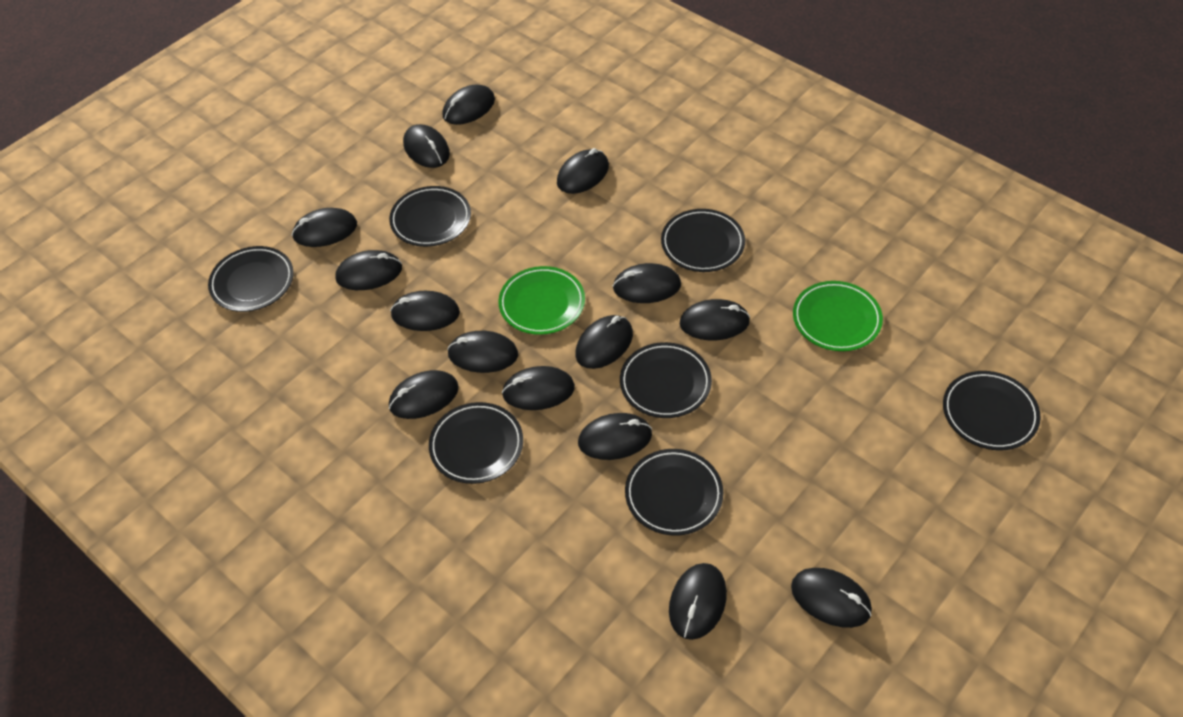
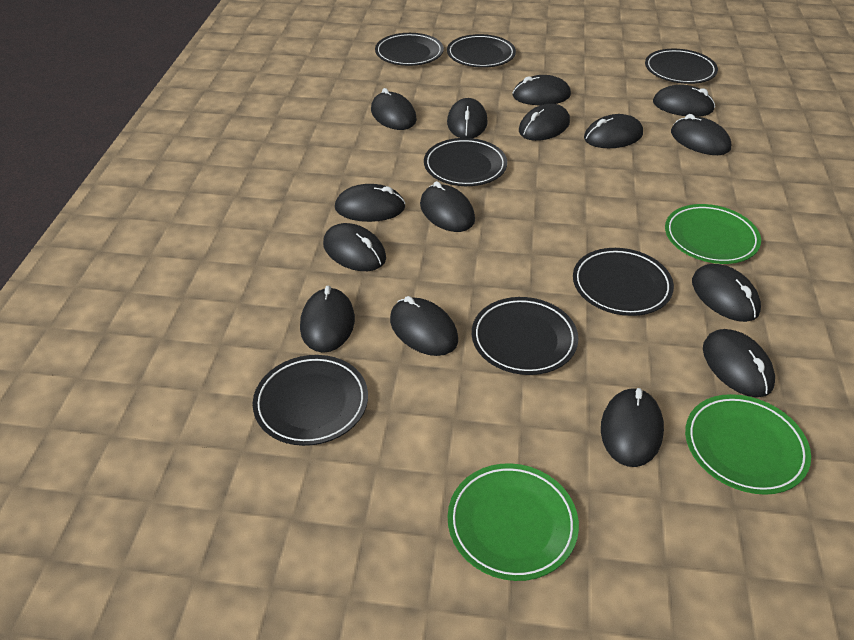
green plate: [498,266,585,335] [793,281,883,351] = 2 -> [448,463,579,581] [665,204,761,264] [685,394,811,495] = 3

